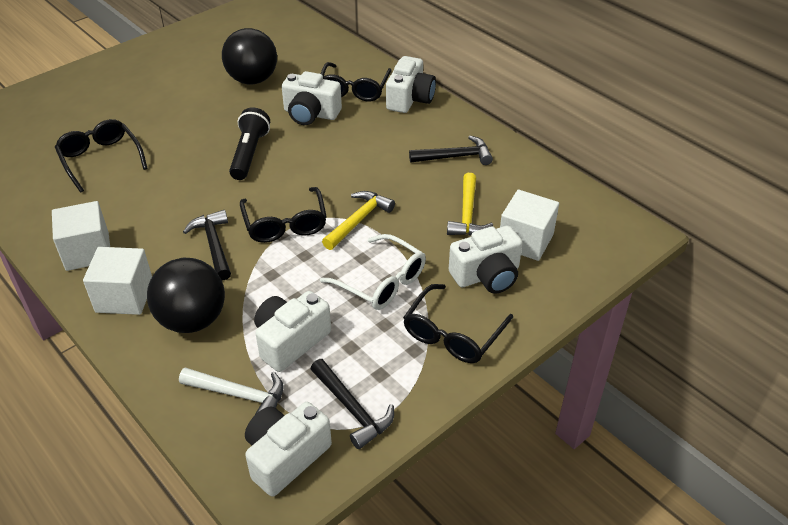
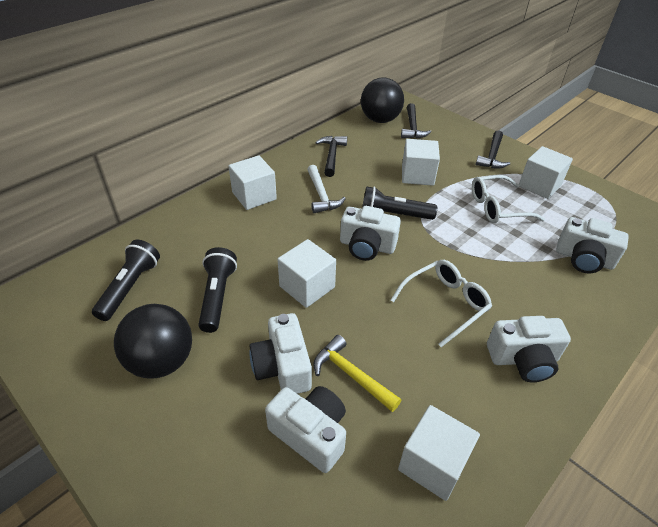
black flashlight: [229,107,270,180] = 1 -> [92,240,160,321] [198,247,237,333] [362,186,437,220] = 3
black glasses: [55,119,148,192] [240,187,327,243] [321,62,391,101] [403,284,513,363] = 4 -> none = 0
white cube: [52,201,110,271] [83,247,152,315] [500,190,559,261] = 3 -> [229,155,277,210] [277,239,336,308] [398,405,480,501] [402,139,440,186] [519,146,573,199] = 5
white glasses: [320,234,426,310] = 1 -> [391,260,492,347] [472,175,545,223] = 2
yellow hammer: [322,191,395,250] [447,173,493,236] = 2 -> [313,335,401,412] = 1

